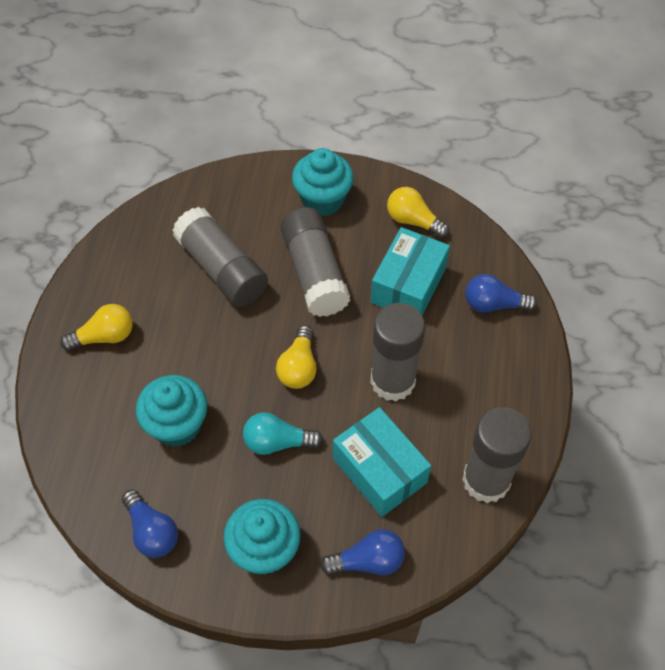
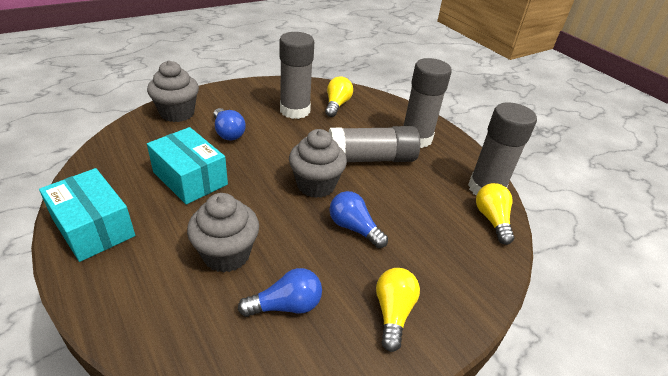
grey cupcake: none = 0 -> [147,60,199,122] [187,193,259,273] [289,129,347,198] = 3
turquoise cupcake: [136,375,207,447] [224,499,301,575] [292,148,354,216] = 3 -> none = 0
turquoise light bulb: [243,412,323,455] = 1 -> none = 0

